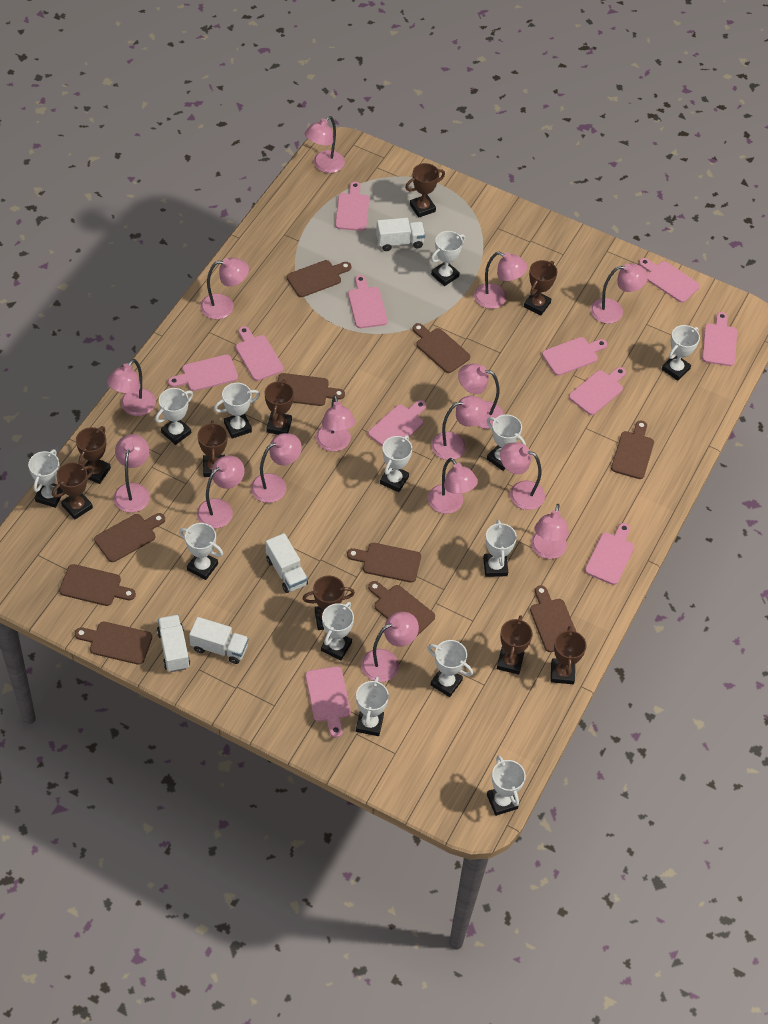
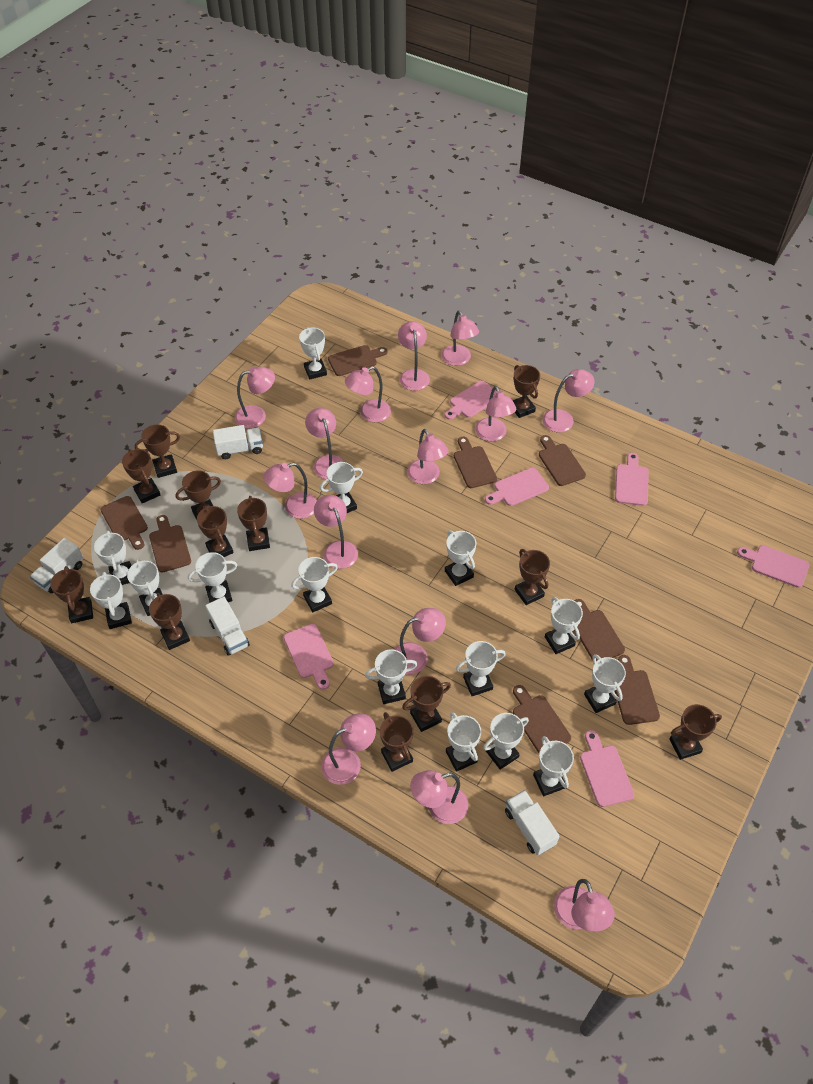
brown cutting board: [59,564,136,606] [75,622,152,665] [94,513,165,562] [278,373,345,406] [287,260,351,297] [347,543,421,583] [368,581,435,636] [413,323,470,373] [530,585,576,652] [611,420,654,479] = 10 -> [101,496,148,550] [149,515,191,572] [328,345,388,376] [454,437,497,488] [513,685,571,753] [539,435,586,486] [574,599,625,661] [615,655,660,725] = 8
brown trophy: [52,462,94,519] [76,426,111,484] [198,420,228,477] [265,379,294,435] [302,576,355,630] [405,163,445,218] [497,615,533,675] [524,260,557,315] [551,626,587,684] = 9 -> [50,566,93,623] [122,449,160,503] [135,424,180,478] [149,593,190,650] [176,470,221,520] [197,506,234,557] [237,496,270,551] [380,712,414,772] [402,676,451,732] [512,365,540,418] [514,549,550,605] [669,704,722,760] = 12
pink cutting board: [168,354,238,391] [236,326,284,381] [305,666,351,738] [335,182,369,231] [348,275,388,328] [368,400,426,446] [542,337,607,376] [569,367,626,415] [585,523,634,585] [639,258,700,303] [702,312,737,366] = 11 -> [284,624,334,690] [445,381,496,420] [485,468,549,506] [580,730,634,807] [615,453,649,506] [737,545,809,588] = 6
pink lamp: [107,359,156,416] [114,434,150,513] [197,455,245,529] [200,257,249,319] [251,433,302,503] [305,116,345,173] [316,395,355,452] [361,612,419,682] [428,458,478,514] [431,396,487,460] [458,364,504,429] [474,252,528,309] [500,442,545,510] [531,504,569,559] [590,263,648,324] = 15 -> [235,366,275,428] [263,463,317,519] [305,408,345,479] [314,495,358,569] [321,713,376,785] [345,366,391,422] [394,608,446,675] [398,321,430,391] [407,429,448,484] [410,770,468,824] [441,311,479,366] [475,386,516,441] [542,369,595,432] [554,879,615,932] = 14
white trophy: [28,449,63,508] [155,388,193,445] [179,523,223,580] [214,383,260,439] [321,602,354,660] [356,677,389,736] [380,435,412,492] [427,640,473,697] [431,231,465,286] [483,520,517,577] [487,414,526,471] [487,755,526,816] [662,325,700,381] = 13 -> [90,572,132,629] [94,531,131,585] [127,559,163,616] [188,552,237,603] [291,557,338,612] [299,327,327,379] [320,462,363,513] [365,649,417,704] [445,530,476,586] [446,712,481,772] [456,641,506,696] [483,713,529,770] [533,736,574,796] [545,597,583,654] [584,654,626,713] = 15

